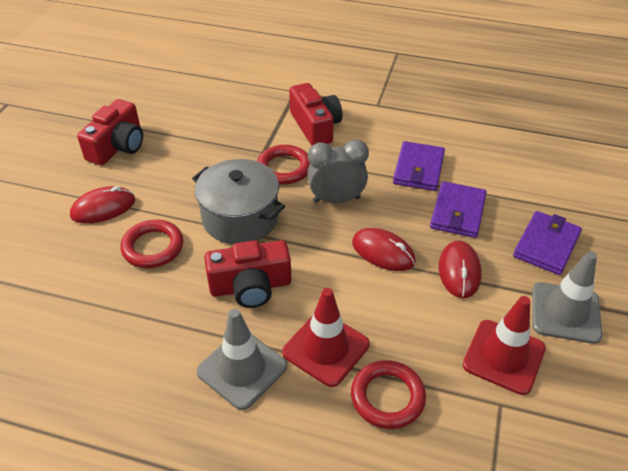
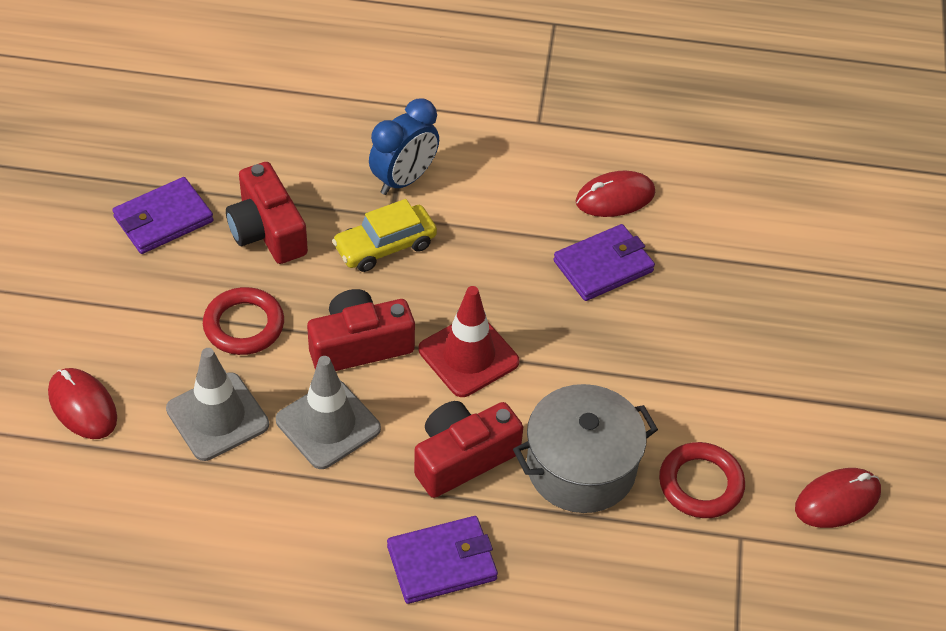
blue clock: none = 0 -> [369,98,439,195] = 1
grey clock: [307,139,369,203] = 1 -> none = 0
red ring: [120,220,183,268] [257,145,310,184] [351,360,426,429] = 3 -> [203,287,284,355] [659,442,745,518] = 2
red traffic cone: [282,288,370,387] [463,296,546,395] = 2 -> [419,286,519,397] = 1
yellow car: none = 0 -> [332,199,437,272] = 1

